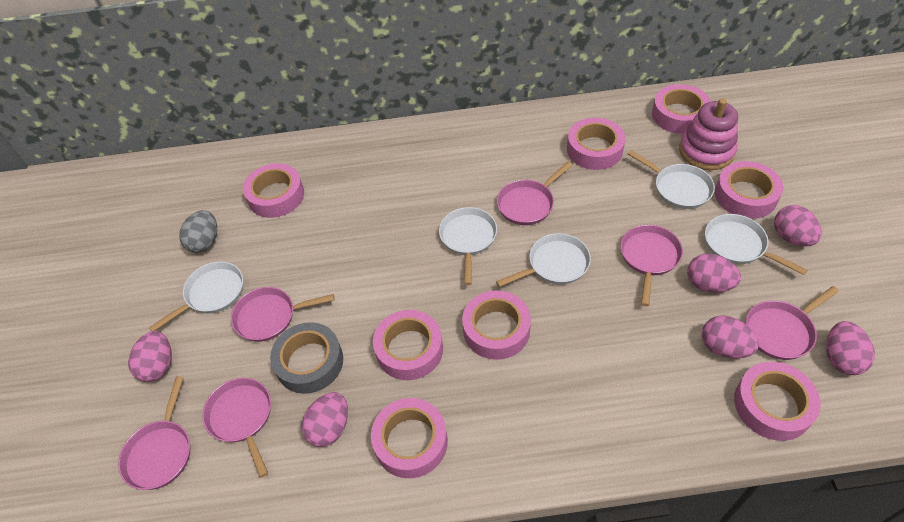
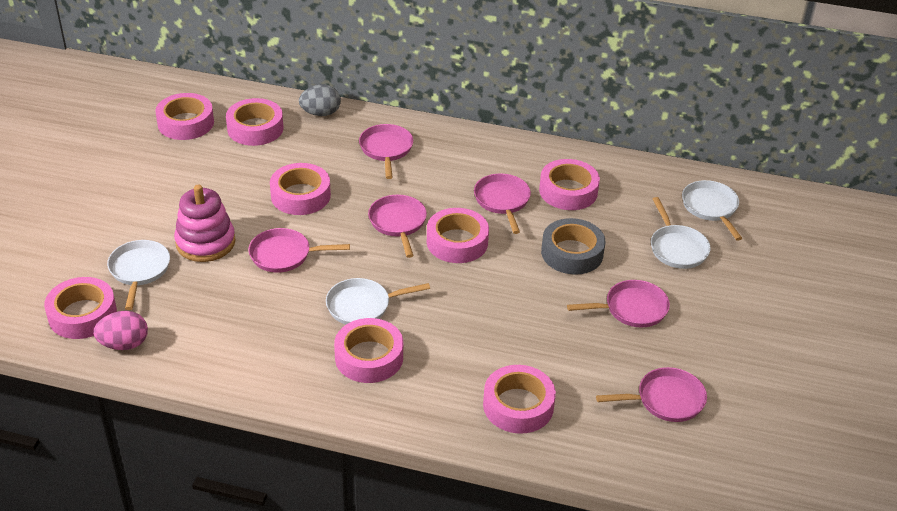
pink egg: [128,331,172,382] [302,392,348,447] [687,254,741,293] [702,316,759,358] [774,205,822,247] [826,321,875,375] = 6 -> [93,311,148,350] = 1
white pan: [149,261,243,331] [439,207,497,285] [496,233,591,287] [628,150,715,209] [705,214,808,275] = 5 -> [107,240,170,310] [326,278,430,325] [651,197,711,269] [682,180,742,241] = 4

